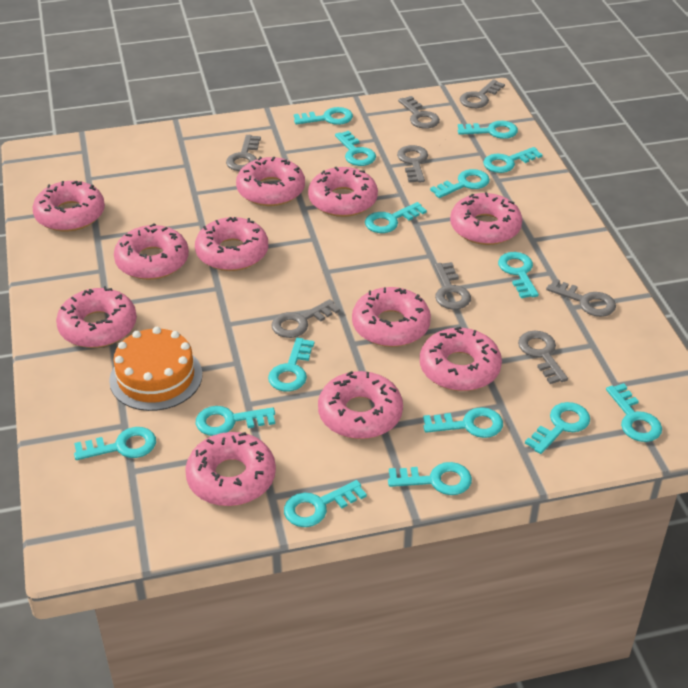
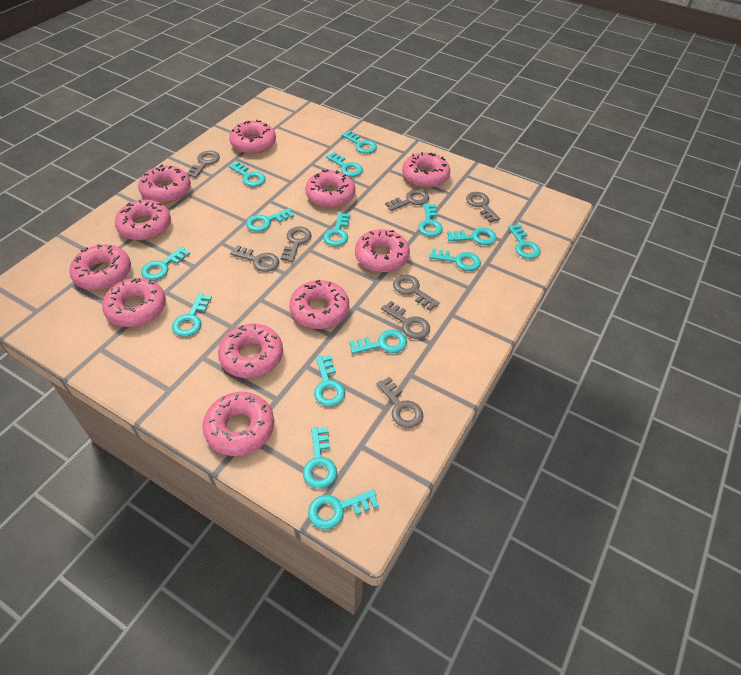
orange cake: [109,327,202,411] = 1 -> none = 0

